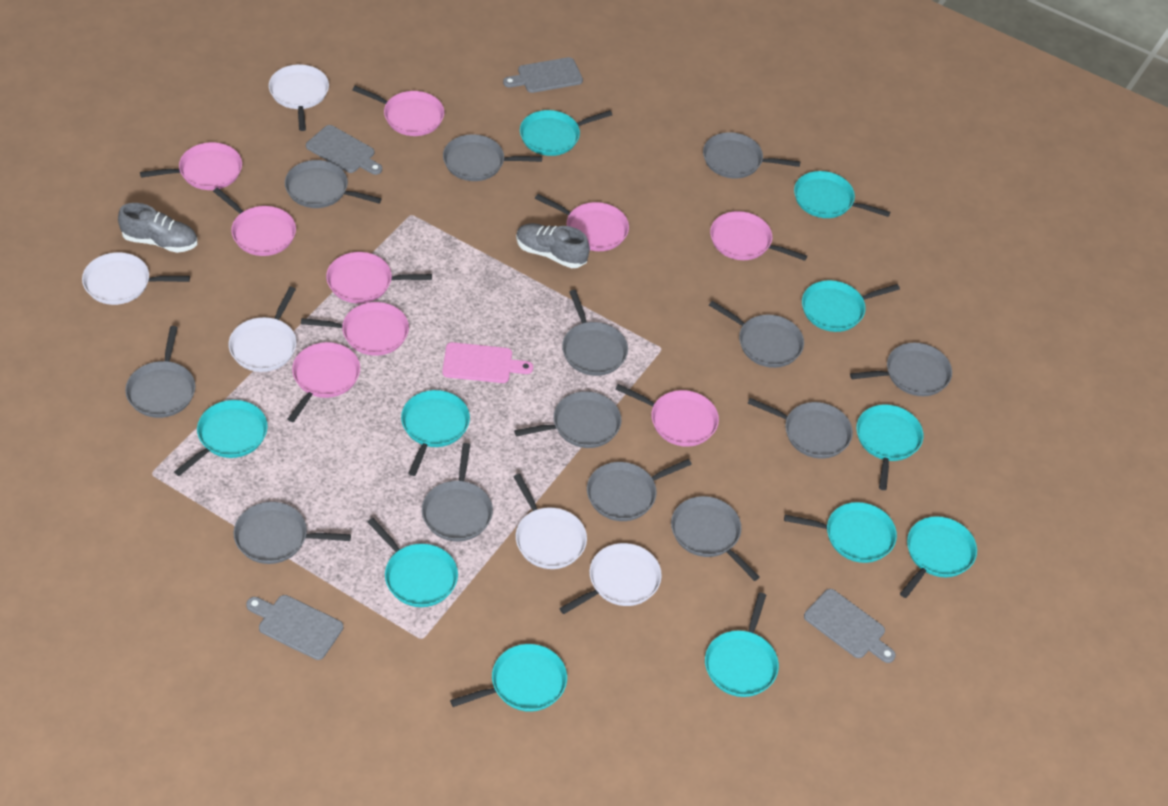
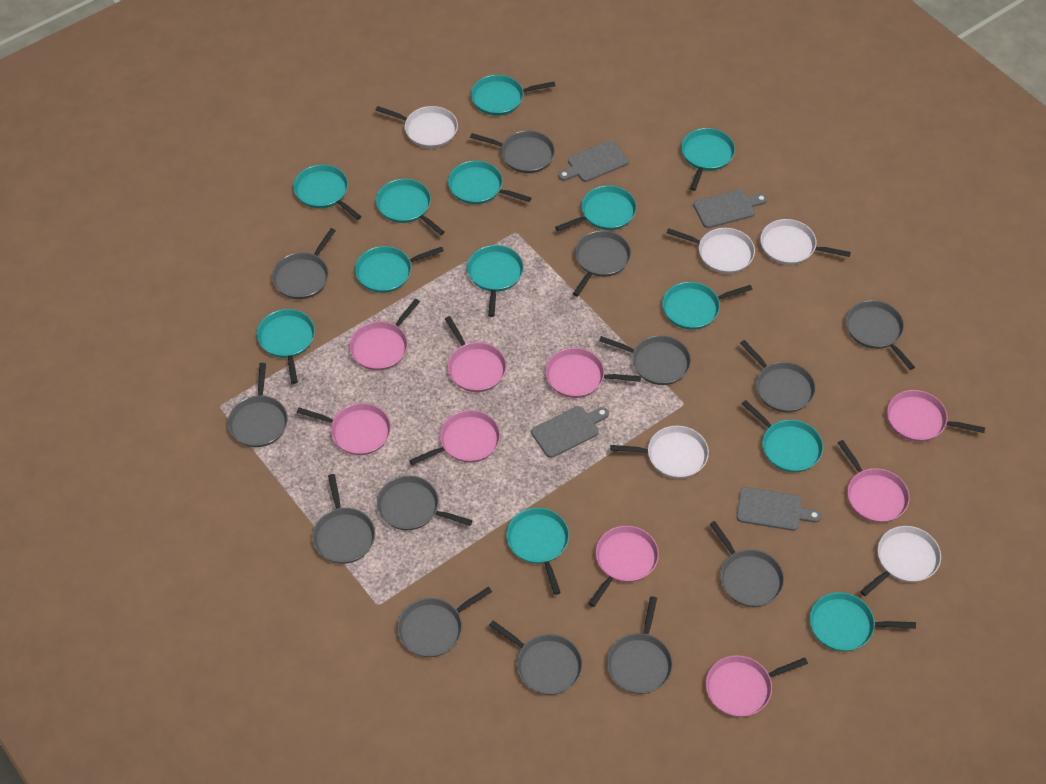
grey shoe: [118,203,198,253] [516,223,590,268] = 2 -> none = 0
pink cutting board: [442,342,533,383] = 1 -> none = 0
turquoise pan: [174,400,268,476] [368,518,458,607] [401,390,470,476] [450,644,567,712] [520,110,612,156] [705,592,779,697] [784,502,897,563] [794,171,890,218] [802,280,900,332] [856,405,923,490] [900,516,977,598] = 11 -> [257,309,315,384] [294,165,362,220] [355,246,444,293] [376,179,445,235] [448,161,531,204] [467,245,524,317] [471,75,555,116] [507,508,569,595] [555,185,637,231] [663,282,753,330] [682,128,735,191] [742,400,824,472] [810,592,916,651] = 13

